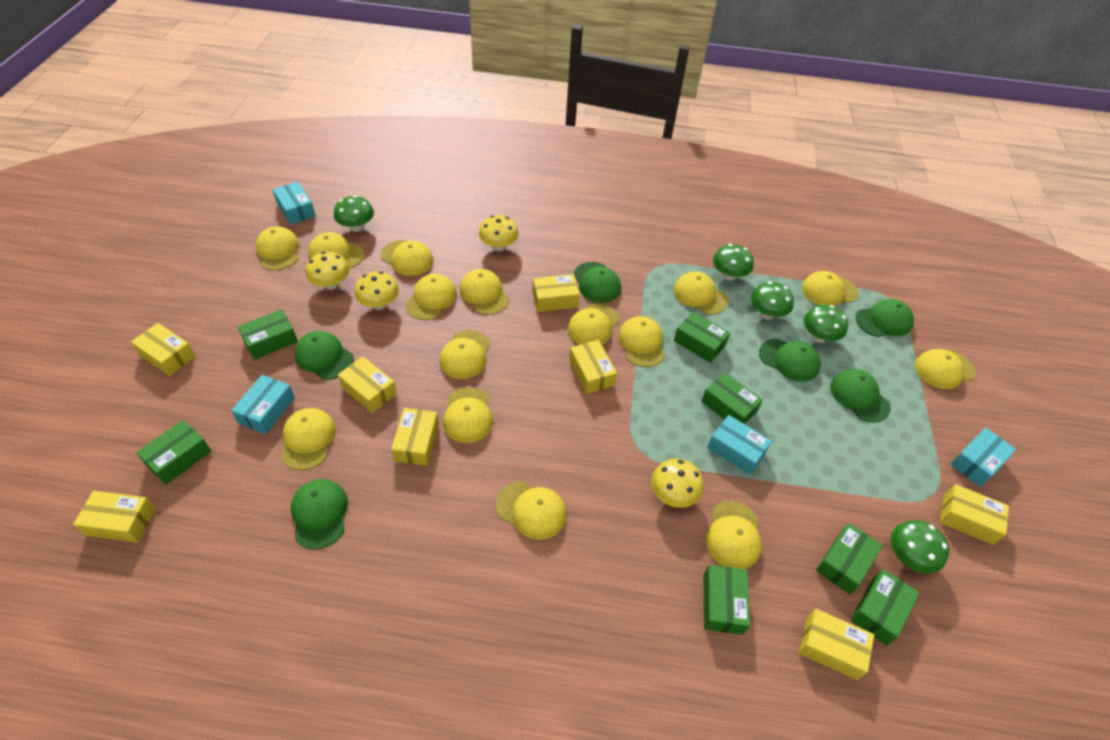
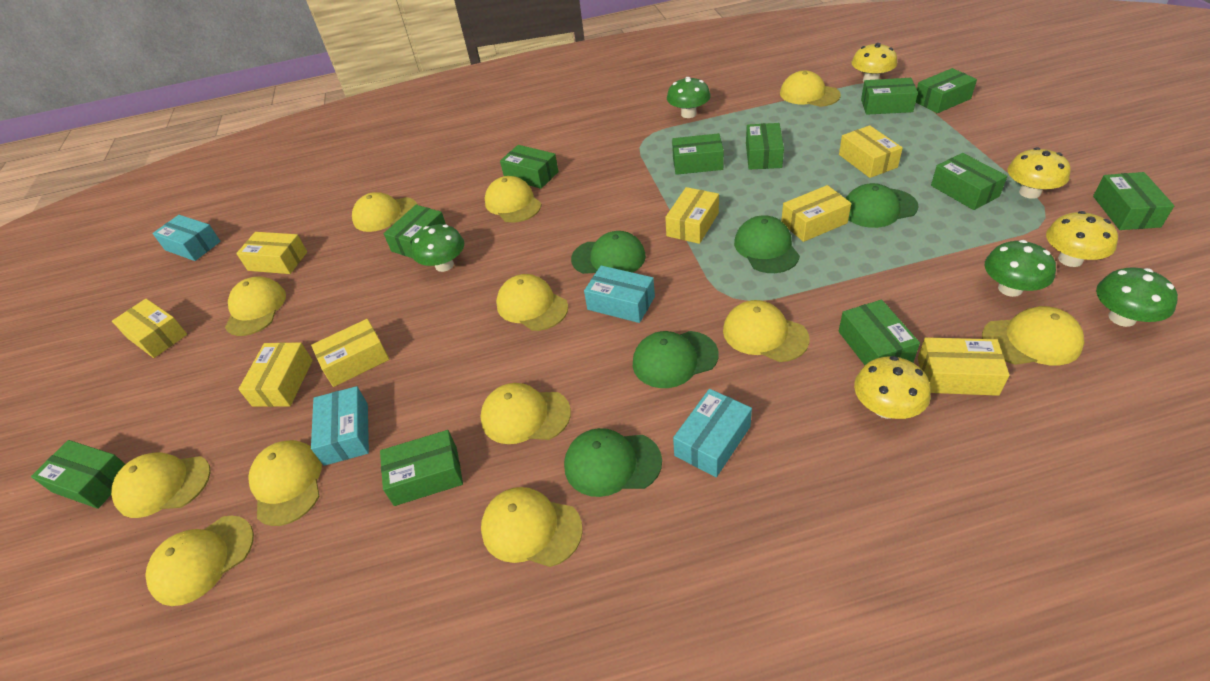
green box: [136,420,211,485] [238,309,298,360] [674,312,730,363] [701,373,763,424] [704,564,750,635] [816,523,883,594] [851,569,920,645] = 7 -> [31,440,125,509] [380,430,463,506] [384,205,446,258] [500,145,559,189] [672,133,724,175] [746,123,784,170] [839,300,920,365] [861,78,918,115] [916,68,977,113] [931,153,1007,210] [1093,172,1174,230] = 11
green cap: [291,479,348,550] [294,331,354,380] [574,262,621,303] [759,339,821,382] [830,369,891,423] [855,299,914,337] = 6 -> [564,428,662,497] [571,231,646,274] [633,331,719,388] [734,215,800,273] [845,183,919,228] = 5
green mushroom: [334,195,374,232] [713,244,754,280] [751,282,794,319] [804,305,848,343] [891,520,949,574] = 5 -> [411,224,464,272] [667,77,711,118] [985,240,1056,297] [1096,268,1178,327] = 4
yellow cap: [256,226,300,270] [281,408,336,470] [308,232,364,269] [380,240,433,276] [405,274,457,320] [440,330,491,379] [443,387,493,443] [460,269,509,315] [496,482,567,540] [568,303,619,345] [618,316,665,367] [674,271,728,315] [706,501,762,569] [802,271,858,306] [915,349,975,389] = 15 -> [111,453,211,518] [145,515,254,606] [225,276,286,336] [248,440,322,526] [352,192,418,232] [480,383,571,444] [481,487,583,567] [485,176,542,223] [496,274,568,331] [723,300,809,362] [780,70,841,107] [982,306,1084,365] = 12

